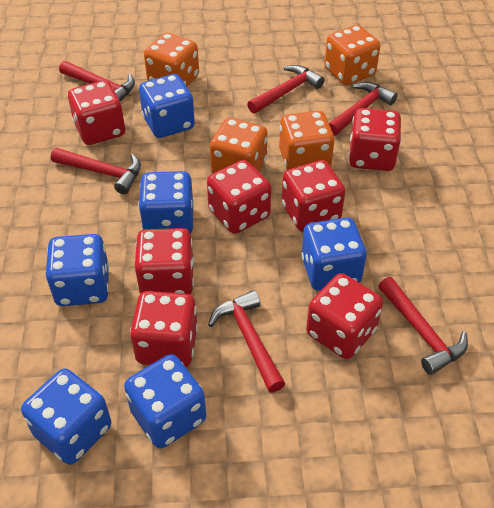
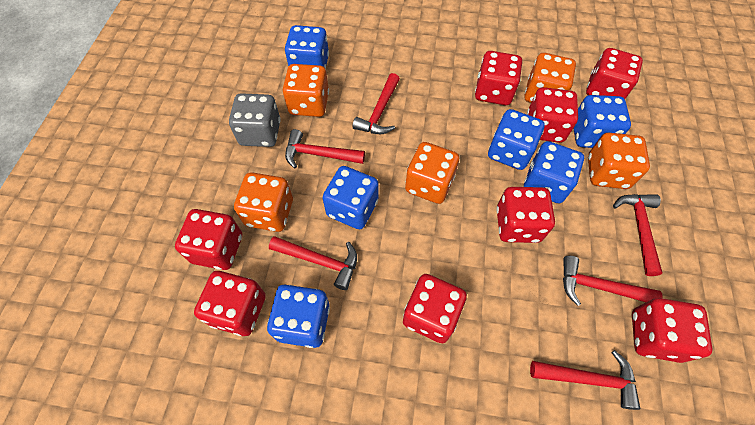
grey dice: none = 0 -> [229,93,281,147] = 1
orange dice: [144,33,199,87] [210,118,268,174] [279,111,335,170] [324,25,380,85] = 4 -> [234,172,293,232] [283,64,329,117] [405,142,459,204] [525,53,576,103] [588,133,650,189] = 5
red dice: [68,80,125,145] [130,291,198,367] [135,228,194,295] [207,160,271,234] [282,160,345,232] [306,273,383,359] [349,108,401,171] = 7 -> [175,209,242,270] [194,271,266,336] [403,274,467,343] [475,51,522,105] [496,187,555,243] [527,87,578,143] [586,48,643,99] [632,298,712,363] = 8

